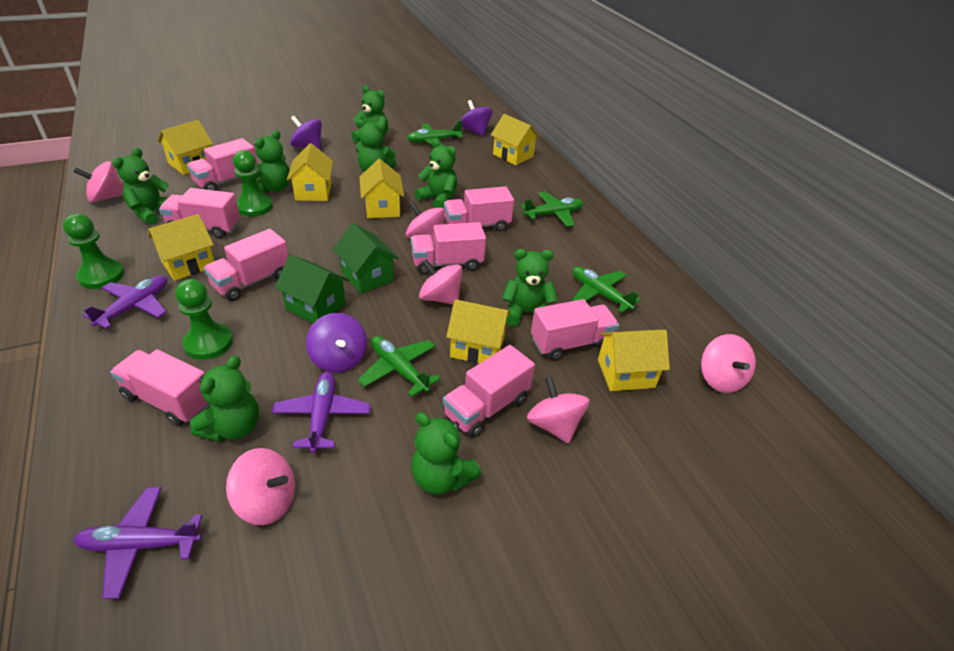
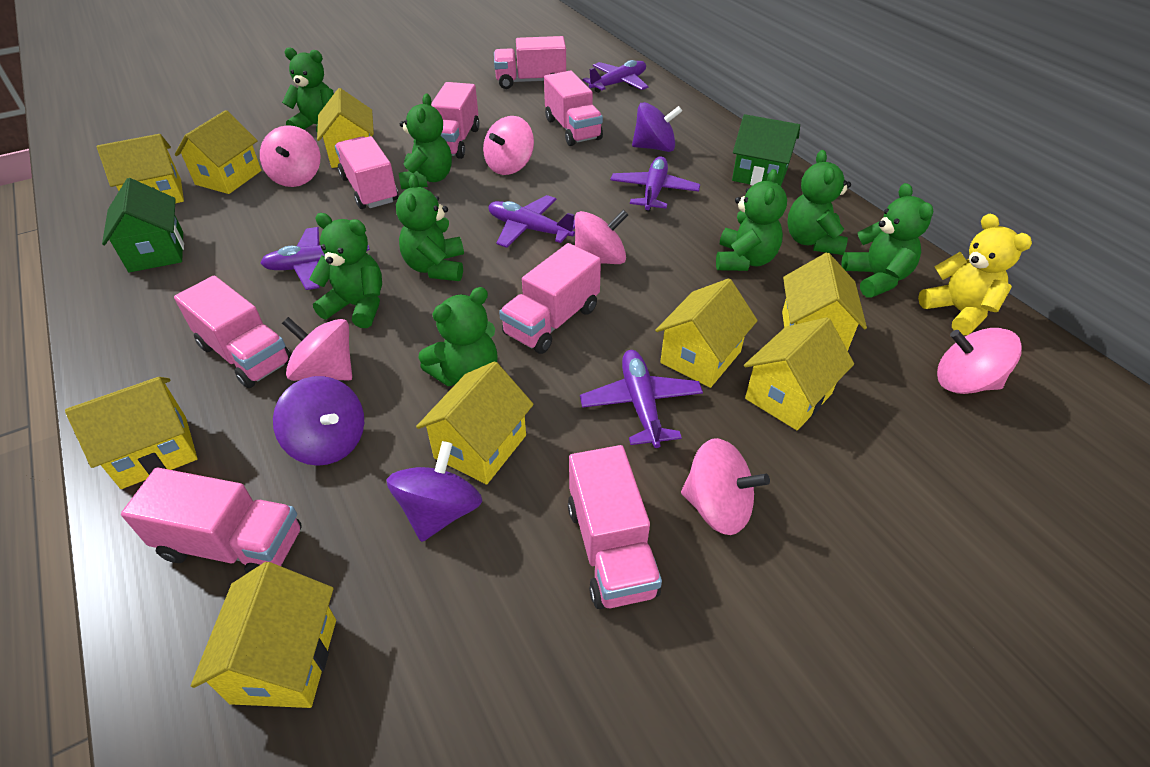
green pawn: [63,214,124,289] [175,279,233,360] [233,150,273,216] = 3 -> none = 0
green plane: [358,336,440,397] [407,121,463,146] [521,192,583,227] [572,267,641,313] = 4 -> none = 0
purple plane: [73,487,202,599] [83,276,167,329] [272,372,370,453] = 3 -> [260,227,370,290] [488,195,575,248] [580,350,703,448] [583,60,649,93] [610,156,700,211] = 5
yellow house: [148,214,214,281] [157,120,213,175] [287,143,333,201] [359,159,404,218] [446,299,511,364] [491,114,540,165] [598,330,670,391] = 7 -> [65,377,197,489] [97,134,184,203] [175,110,261,194] [191,562,336,708] [317,88,374,168] [416,361,534,485] [655,278,758,388] [744,317,854,430] [782,252,867,351] = 9
yellow teddy bear: none = 0 -> [918,213,1032,335] = 1

